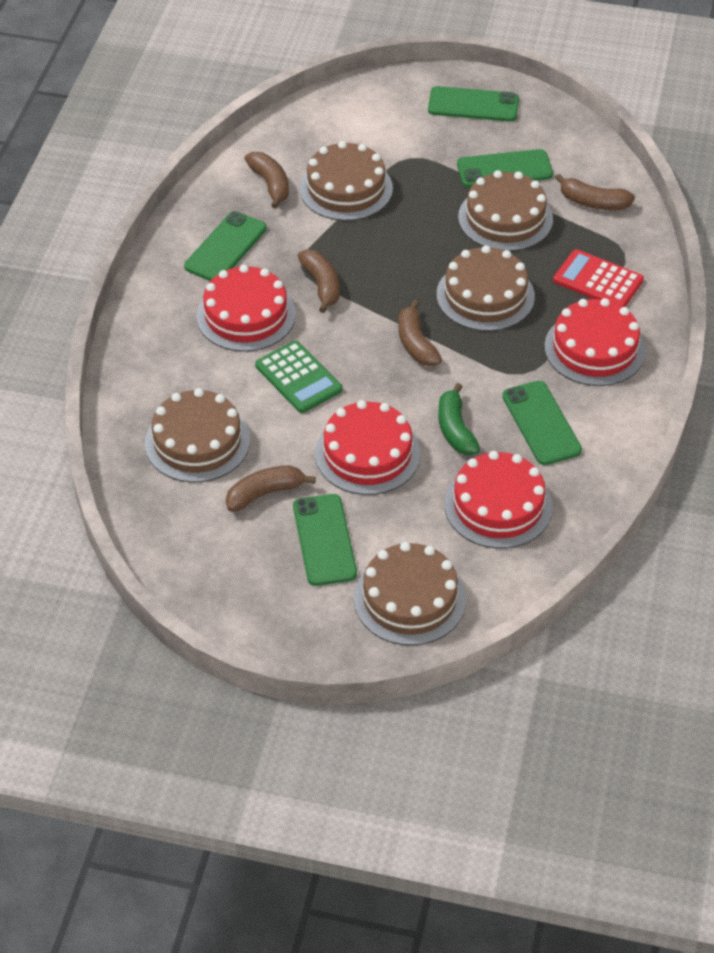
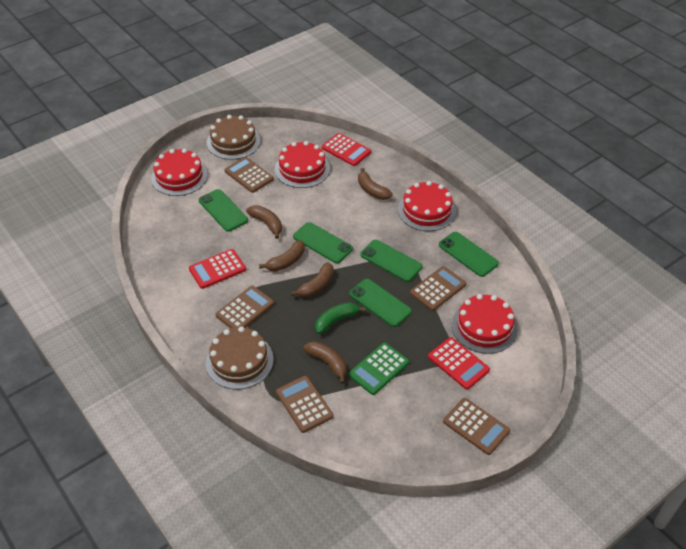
brown cake: [145,388,250,482] [300,141,393,221] [354,542,466,646] [437,245,535,331] [458,170,553,251] = 5 -> [206,326,274,389] [207,115,261,160] = 2
brown calculator: none = 0 -> [216,286,274,328] [224,157,274,193] [276,376,333,433] [410,266,466,311] [443,398,510,455] = 5
red calculator: [553,249,644,307] = 1 -> [189,249,246,289] [322,133,371,166] [428,337,490,390] = 3

